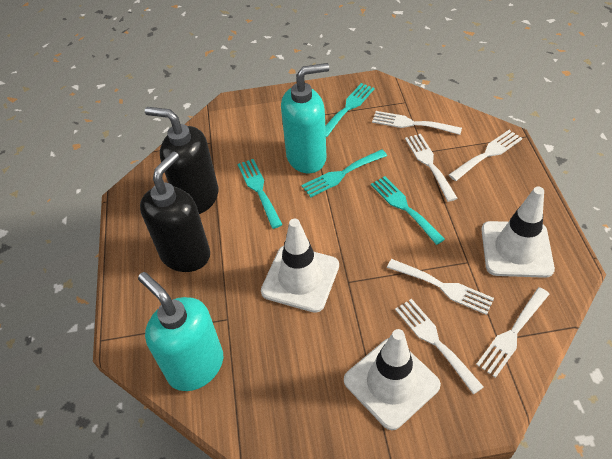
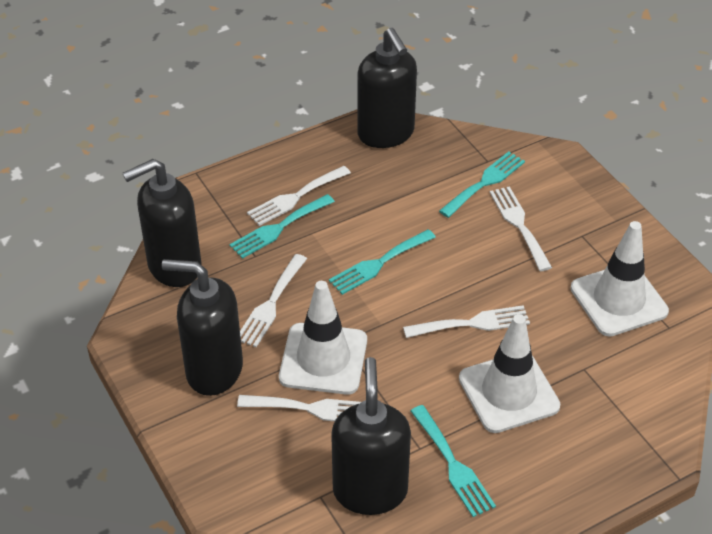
black soap dispenser: [140,151,210,272] [145,107,218,214] = 2 -> [122,159,202,287] [162,259,243,396] [331,357,411,515] [357,28,417,148] = 4
turquoise soap dispenser: [138,272,223,391] [281,63,329,173] = 2 -> none = 0
white fork: [372,111,462,135] [387,259,494,315] [395,299,483,394] [405,134,458,202] [449,130,522,181] [476,287,549,378] = 6 -> [237,395,361,421] [240,254,307,347] [247,166,351,226] [403,305,530,338] [490,186,552,271] = 5

